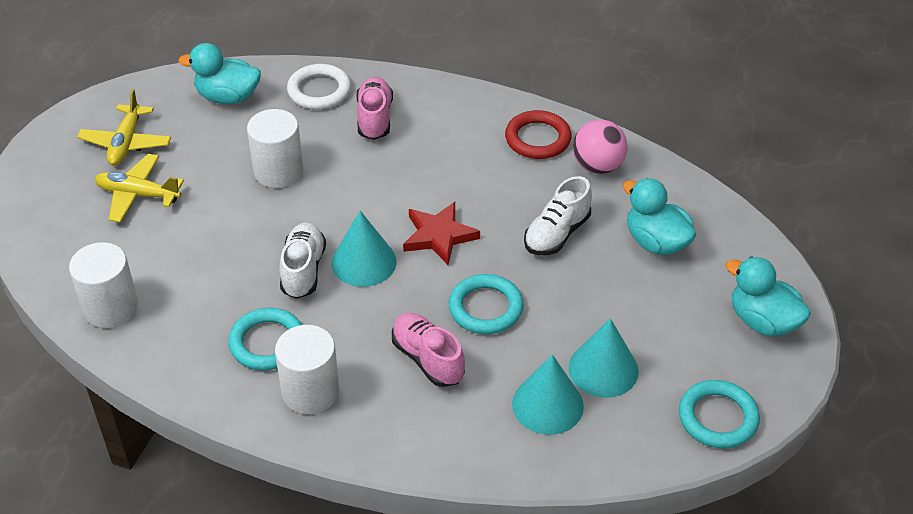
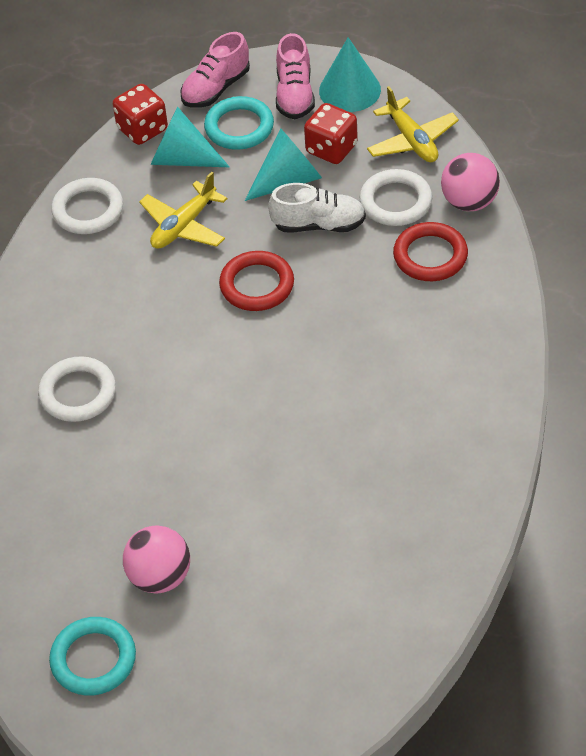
pink ball: [573,119,628,174] = 1 -> [123,525,190,594] [441,153,500,211] = 2
red dice: none = 0 -> [113,84,168,145] [304,103,358,164] = 2
red ring: [505,110,572,159] = 1 -> [219,251,294,311] [393,222,468,281] = 2
red star: [403,202,480,265] = 1 -> none = 0
turquoise duck: [178,43,261,104] [623,178,696,255] [725,256,811,336] = 3 -> none = 0
turquoise ring: [228,308,302,371] [449,274,524,334] [679,380,760,448] = 3 -> [49,617,136,696] [204,96,274,150] = 2
white cylinder: [69,242,138,328] [247,109,303,188] [275,325,340,414] = 3 -> none = 0
white ring: [287,64,351,110] = 1 -> [38,356,116,422] [51,178,123,234] [360,169,432,226] = 3
white shoe: [280,222,326,299] [524,176,592,255] = 2 -> [268,183,366,232] = 1

